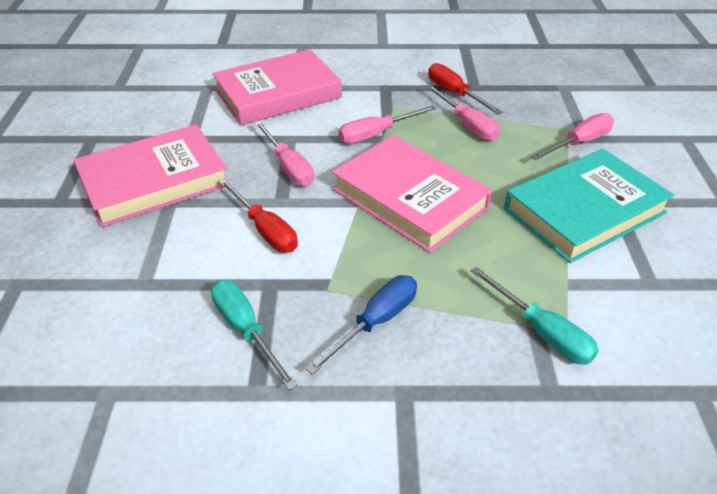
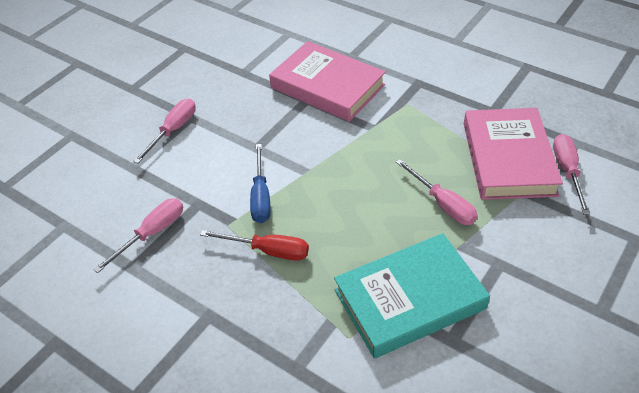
pink book: [74,124,227,227] [212,49,342,125] [332,135,492,253] = 3 -> [269,41,386,122] [464,108,563,200] = 2
red screwdriver: [219,179,298,253] [428,63,502,115] = 2 -> [200,230,309,261] = 1
turquoise screwdriver: [211,280,298,390] [471,267,599,365] = 2 -> none = 0

